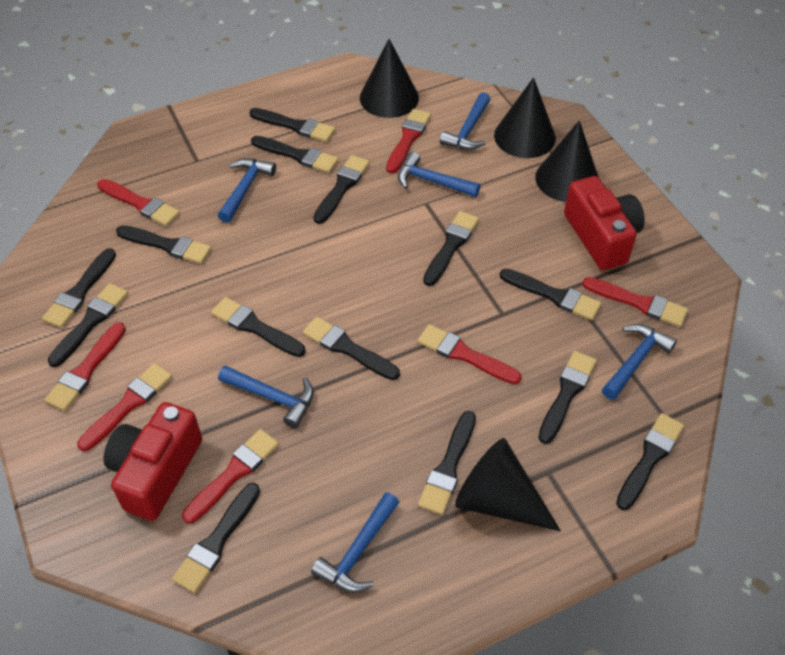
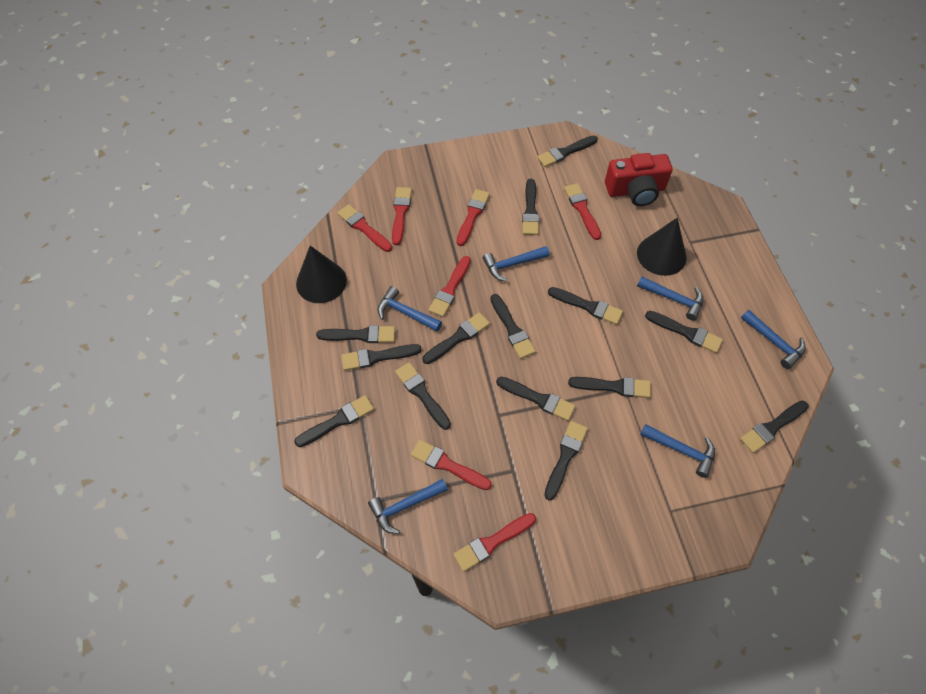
black cone: [360,39,419,118] [455,438,561,531] [494,77,556,158] [535,120,598,202] = 4 -> [296,246,347,303] [637,218,686,276] = 2
red camera: [104,402,202,521] [564,176,645,270] = 2 -> [605,153,673,206] = 1

